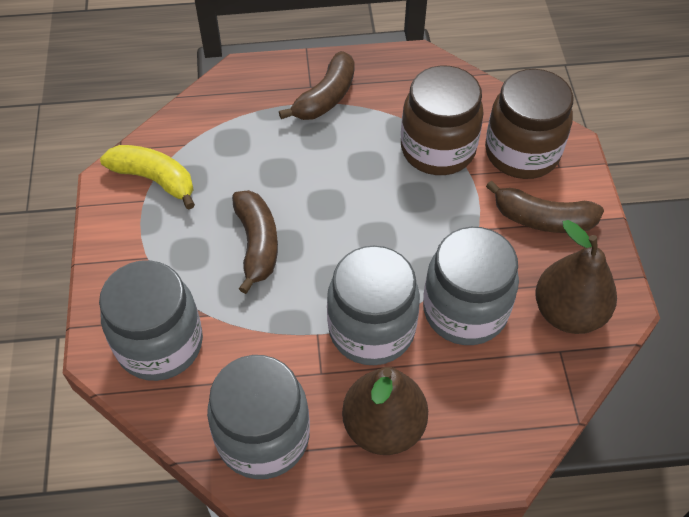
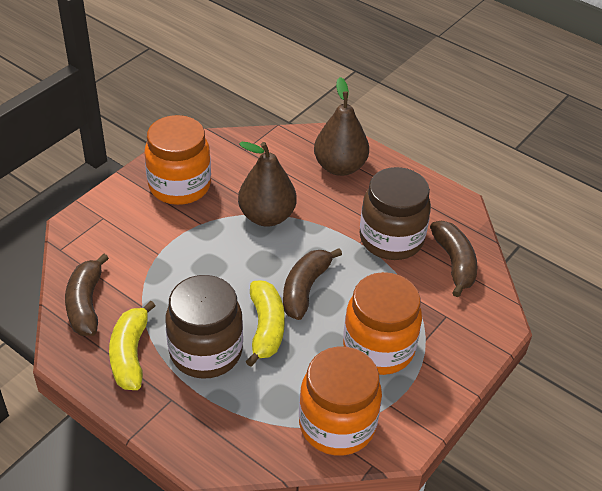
grey jar: [99,260,203,381] [207,355,310,479] [327,246,420,365] [423,227,519,345] = 4 -> none = 0
orange jar: none = 0 -> [145,115,211,205] [299,346,382,456] [343,272,422,375] = 3
yellow banana: [100,145,195,210] = 1 -> [109,300,155,390] [245,281,285,367] = 2

